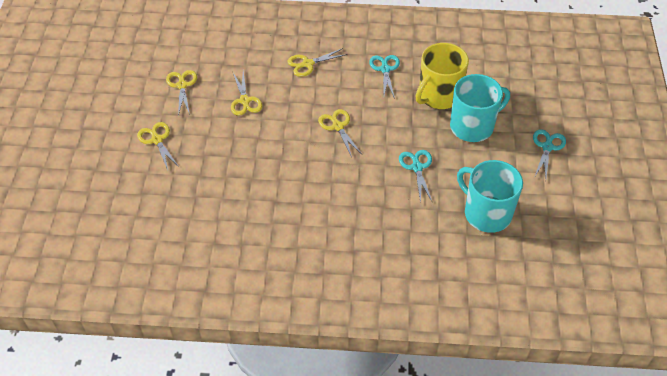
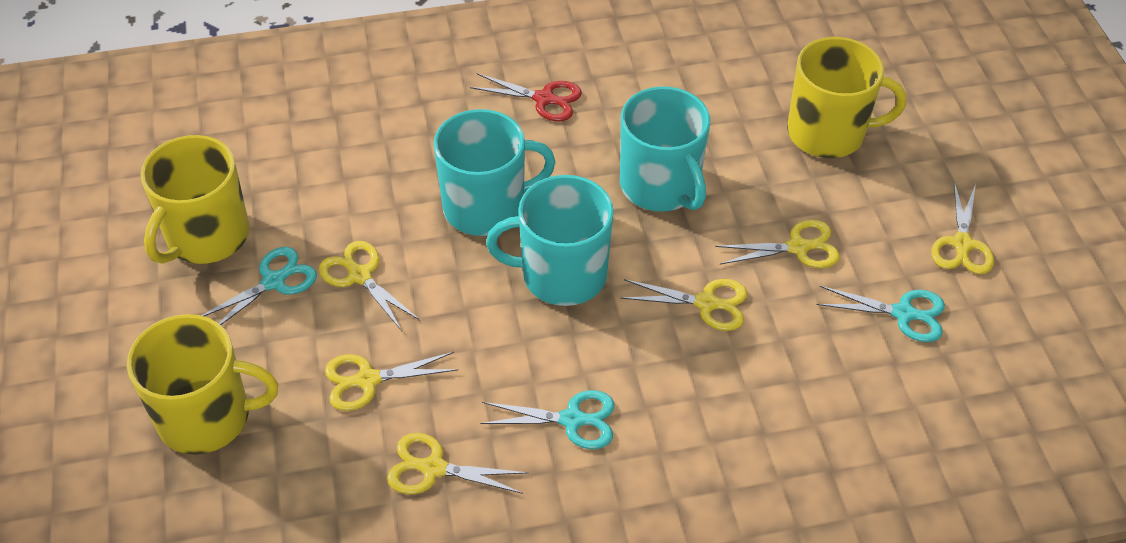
red scissors: none = 0 -> [470,73,582,122] = 1
turquoise mug: [450,74,510,142] [457,160,523,233] = 2 -> [434,109,556,236] [486,175,614,306] [620,86,710,212] = 3
yellow mug: [416,43,469,109] = 1 -> [127,314,278,455] [141,135,250,264] [787,37,906,158] = 3
yellow scissors: [137,122,179,170] [166,70,197,116] [231,71,263,116] [288,48,348,77] [318,109,362,157] = 5 -> [319,241,420,331] [325,352,458,411] [387,433,528,494] [620,279,747,331] [715,220,840,268] [931,181,994,275] = 6

